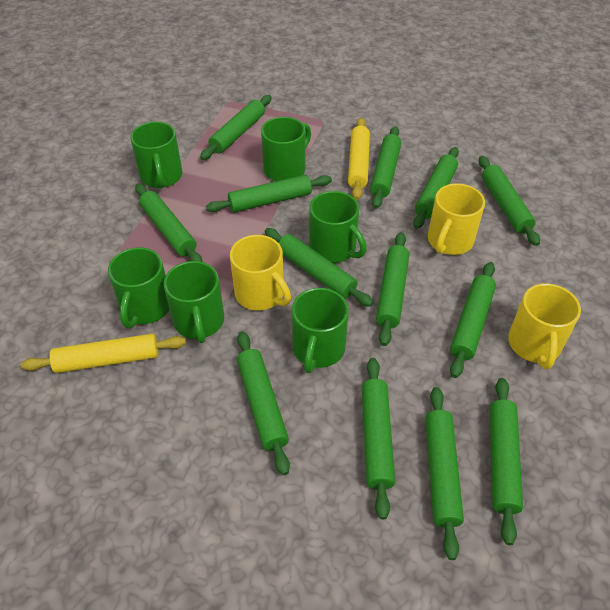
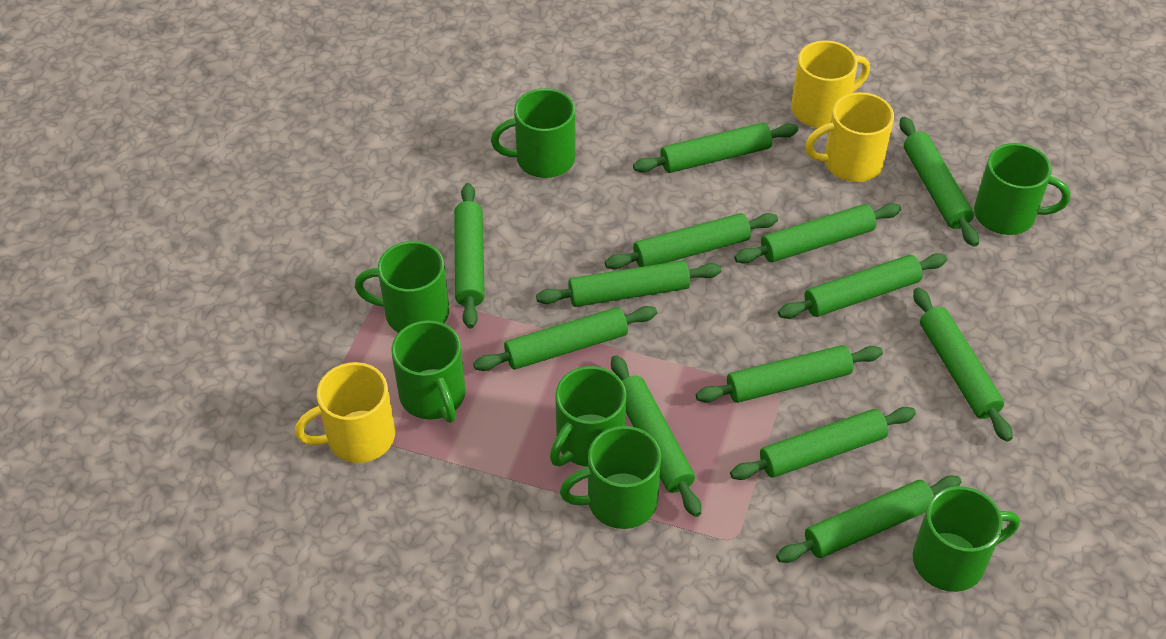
green mug: [108,247,170,328] [130,122,182,188] [164,261,224,343] [261,117,311,181] [292,288,349,373] [309,191,367,263] = 6 -> [355,241,449,333] [391,320,466,423] [491,88,576,178] [550,366,626,467] [560,426,661,529] [913,486,1020,592] [974,143,1070,235] = 7
yellow rolling pin: [21,334,186,373] [348,118,370,200] = 2 -> none = 0

